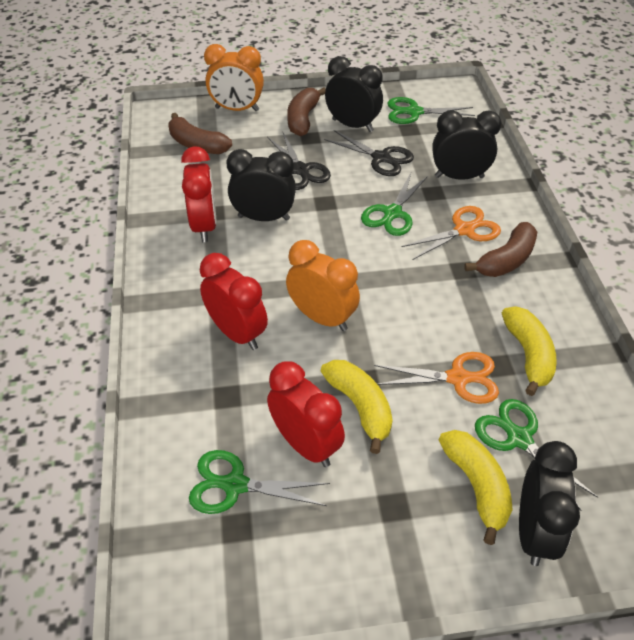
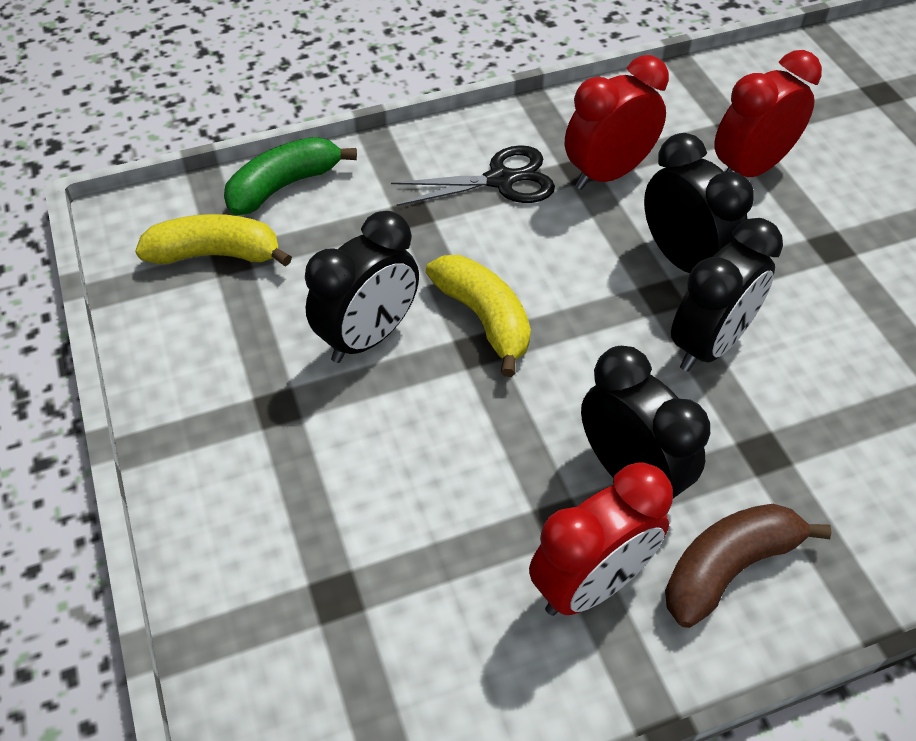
black scissors: [267,133,331,190] [324,130,414,176] = 2 -> [391,145,555,206] = 1
brown banana: [168,113,232,154] [287,88,326,136] [464,222,537,277] = 3 -> [665,504,832,628] = 1
green banana: none = 0 -> [224,137,357,215] = 1
green scissors: [189,450,330,514] [361,173,428,236] [388,97,475,124] [475,399,598,511] = 4 -> none = 0
orange clock: [204,44,264,111] [286,240,360,331] = 2 -> none = 0
orange scissors: [374,352,499,404] [401,206,501,260] = 2 -> none = 0
yellow banana: [321,360,393,454] [439,430,513,545] [502,307,557,396] = 3 -> [135,214,292,267] [426,255,531,377] = 2

